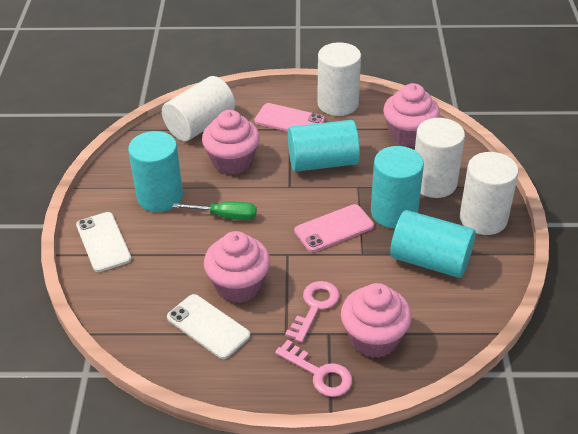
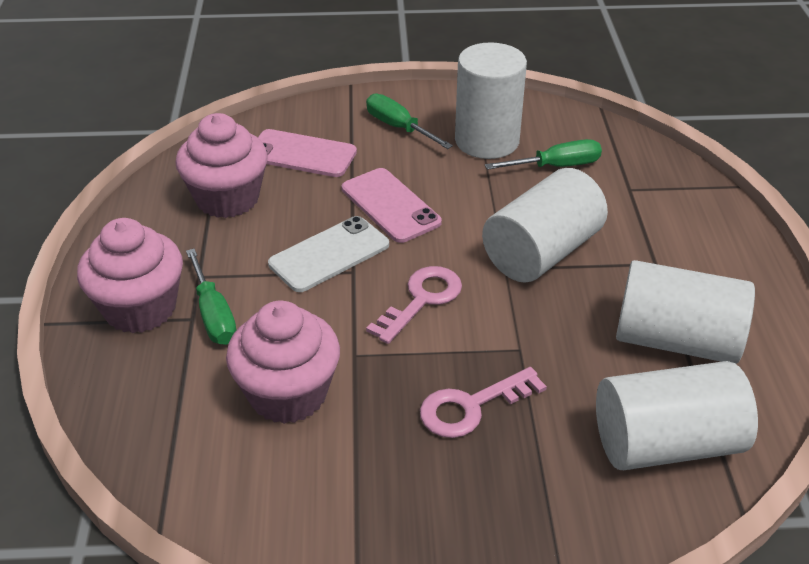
green screwdriver: [172,201,257,220] = 1 -> [186,249,237,345] [366,94,453,149] [485,139,602,170] = 3
pink cupcake: [202,110,260,175] [204,231,270,303] [341,283,412,358] [383,83,440,147] = 4 -> [77,218,183,333] [175,113,268,218] [226,301,340,424] = 3
turquoise cylinder: [128,131,183,212] [288,120,360,172] [371,146,424,229] [390,210,476,278] = 4 -> none = 0
white phone: [76,212,131,272] [167,294,250,359] = 2 -> [268,216,389,292] = 1

